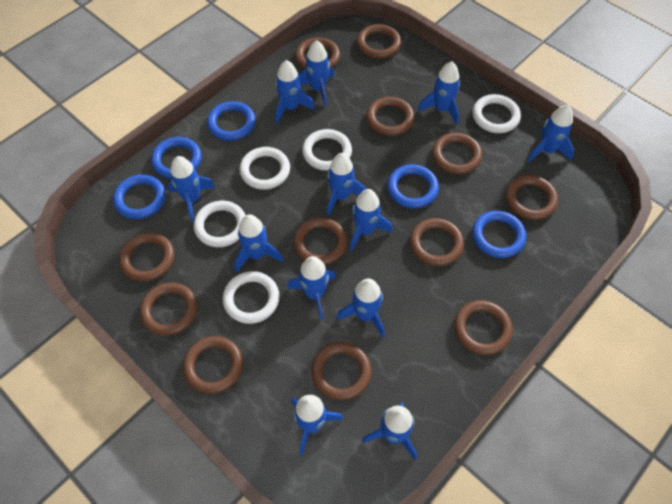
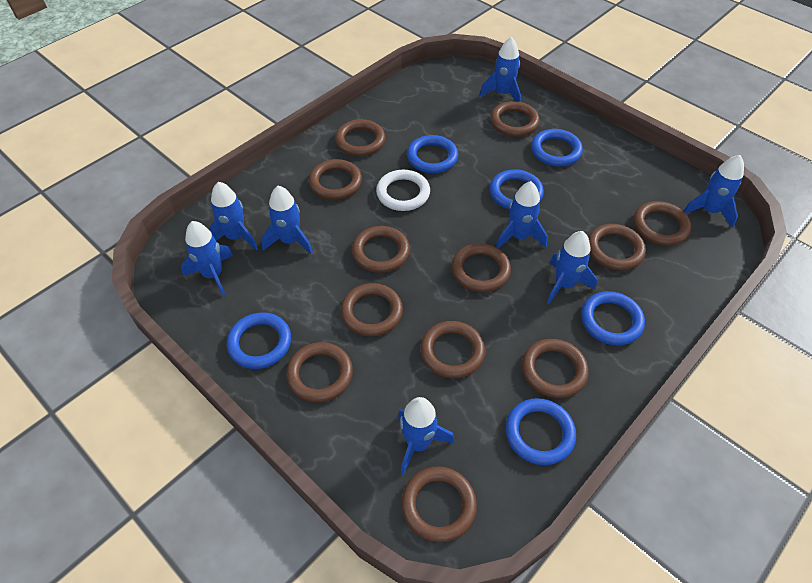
blue ring: [113,174,166,219] [151,137,202,179] [207,101,255,141] [387,164,439,208] [472,211,526,258] = 5 -> [227,312,291,369] [407,135,458,173] [490,169,544,210] [505,398,576,465] [531,129,583,167] [581,291,645,345] = 6
blue rocket: [168,156,215,222] [234,214,284,273] [275,60,315,124] [287,256,336,320] [291,395,343,456] [298,40,334,106] [327,153,366,216] [337,278,385,337] [350,189,393,251] [362,402,417,460] [418,61,460,125] [527,105,574,162] = 12 -> [181,221,233,297] [209,182,258,251] [261,186,313,255] [398,397,454,475] [479,37,521,102] [496,181,548,248] [547,231,597,304] [684,155,744,228] = 8
white ring: [194,201,246,247] [223,271,279,324] [240,147,290,190] [302,129,352,171] [473,94,521,133] = 5 -> [376,170,430,211] = 1

